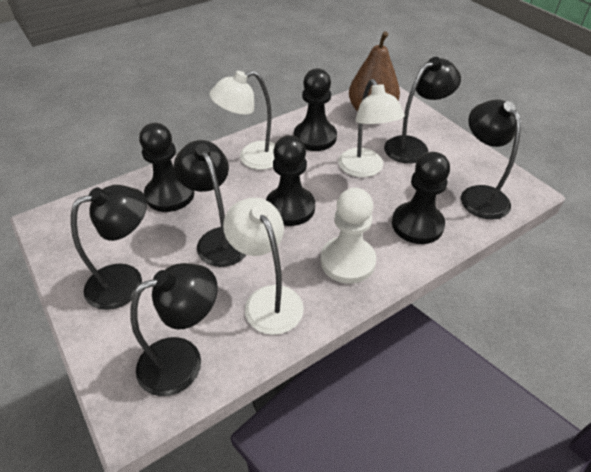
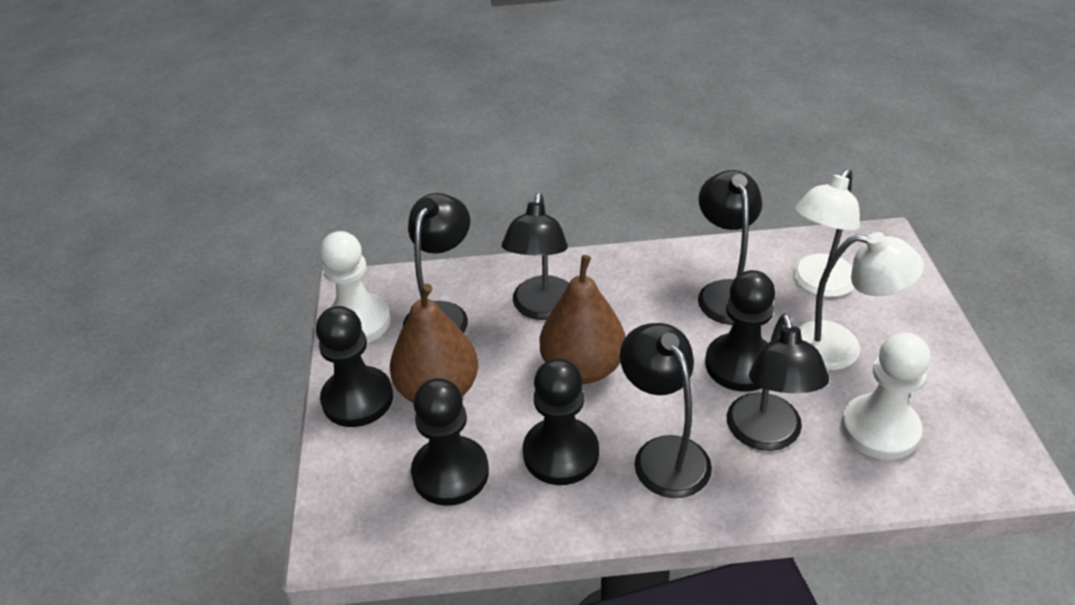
brown pear: [349,31,400,112] = 1 -> [390,284,478,403] [540,255,626,384] = 2
white lamp: [209,71,275,170] [223,198,304,335] [338,79,405,177] = 3 -> [793,168,860,297] [797,232,924,370] = 2
white pawn: [321,188,376,284] = 1 -> [320,231,391,343] [841,332,931,460] = 2

